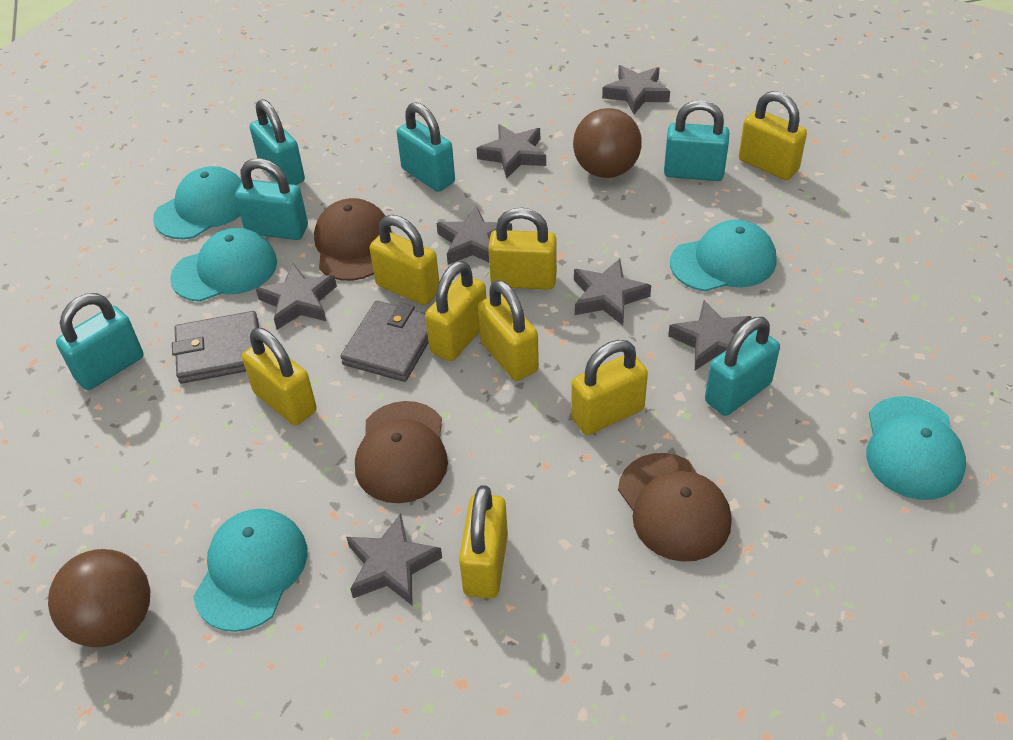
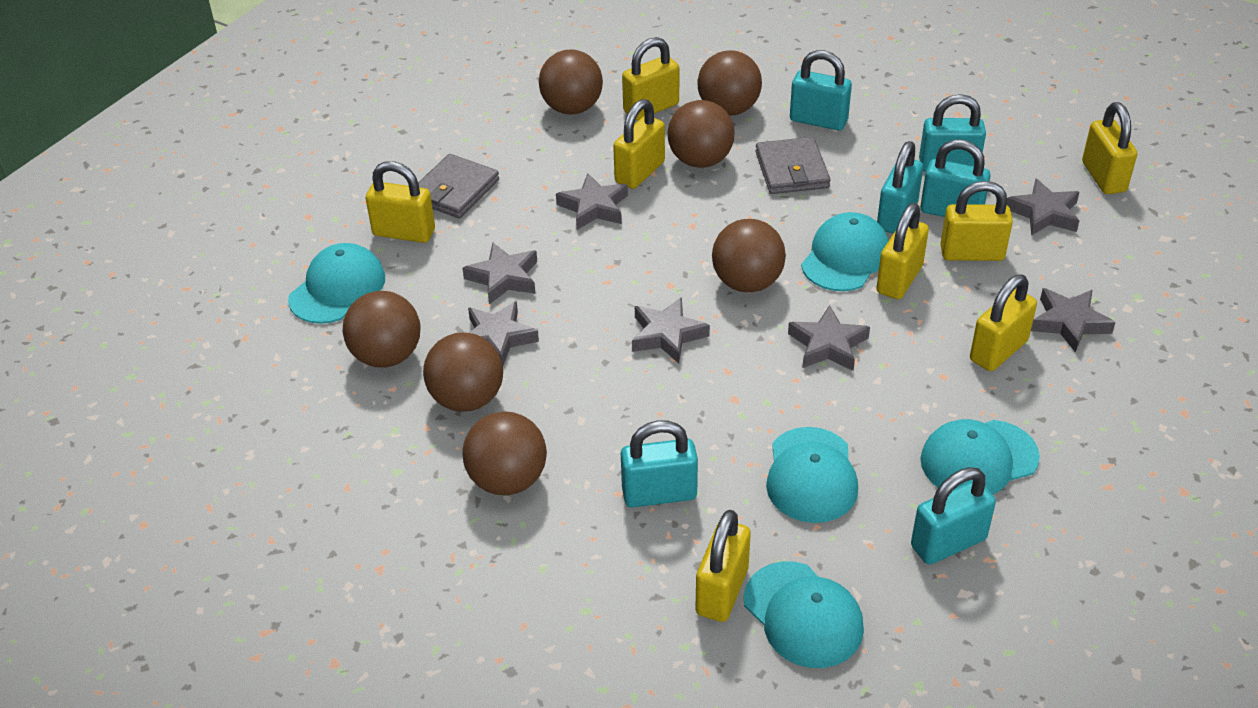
brown ball: [48,549,150,647] [573,108,642,178] = 2 -> [343,291,421,367] [423,332,503,412] [462,411,547,495] [539,49,603,115] [668,100,734,168] [698,50,762,116] [712,219,786,292] = 7
brown cap: [314,198,392,281] [355,401,448,503] [618,453,732,562] = 3 -> none = 0

